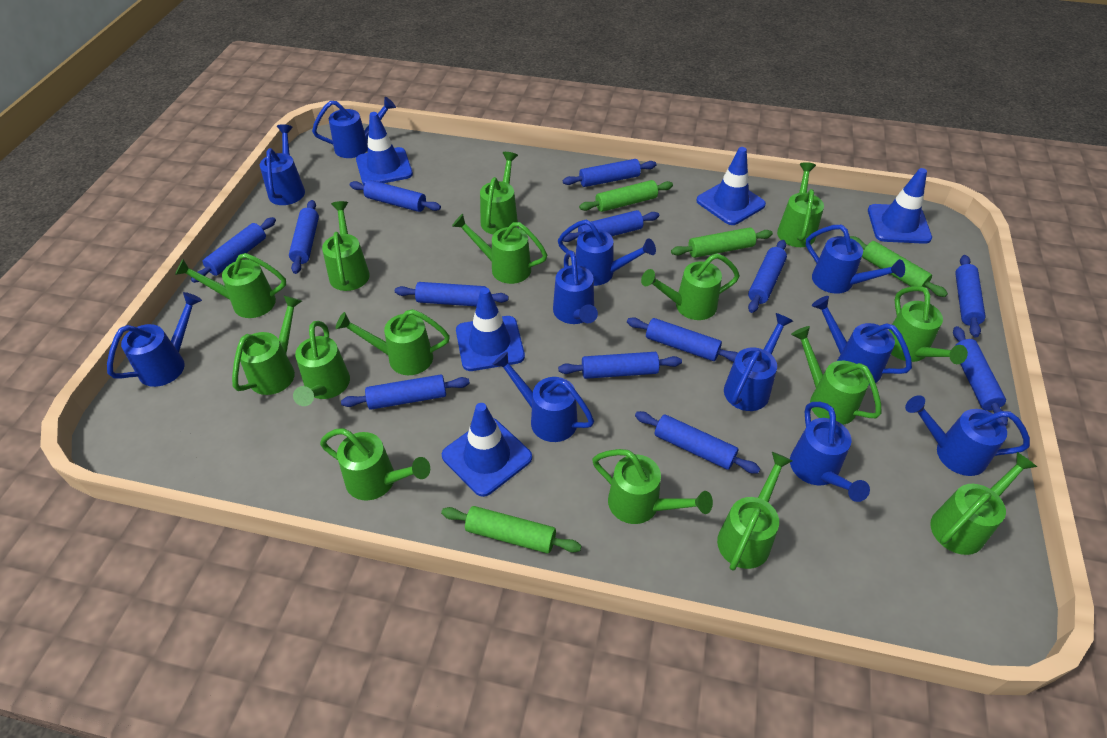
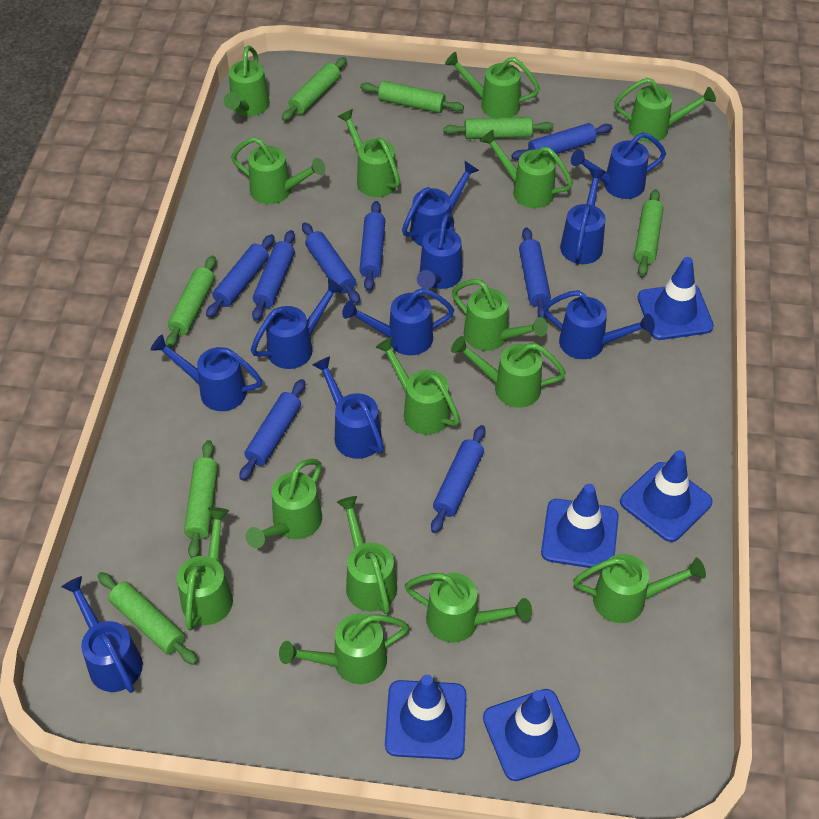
blue rolling pin: [191,217,276,283] [289,200,319,274] [341,374,470,410] [350,180,441,212] [395,282,509,307] [558,352,682,379] [563,159,656,187] [563,210,659,242] [627,317,738,362] [635,411,760,474] [748,240,787,313] [953,326,1008,426] [955,255,986,337] = 13 -> [206,234,274,318] [239,379,305,481] [252,230,295,321] [302,222,360,304] [359,201,385,291] [431,425,486,533] [511,123,612,160] [519,227,551,320] = 8
blue watering can: [107,292,202,387] [260,124,305,205] [312,97,396,158] [492,352,594,442] [553,250,598,324] [558,219,656,286] [724,313,793,411] [790,402,870,502] [806,225,905,294] [812,296,912,383] [905,395,1030,476] = 11 -> [62,576,143,693] [151,335,262,411] [251,279,344,369] [313,356,384,459] [342,288,454,355] [402,161,479,246] [417,214,463,289] [543,290,655,359] [560,169,606,264] [571,132,666,199] = 10
green rolling pin: [441,506,581,554] [579,180,673,212] [671,227,773,258] [850,236,948,297] = 4 -> [98,572,198,665] [166,256,216,348] [184,440,218,558] [282,57,347,121] [360,81,464,113] [443,117,554,139] [634,189,664,276] = 7

